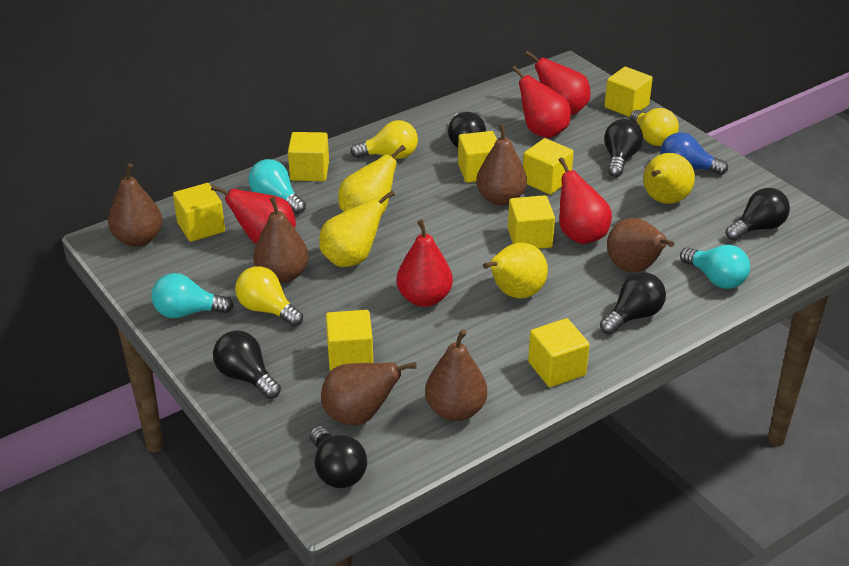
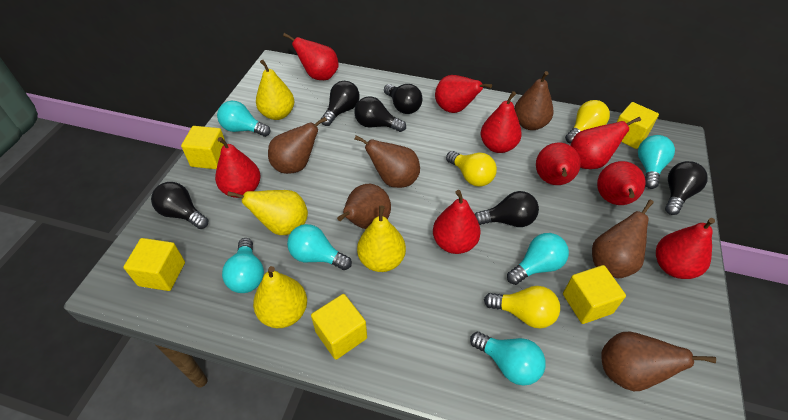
blue light bulb: [660,132,728,175] = 1 -> none = 0
red pear: [211,185,296,244] [396,220,453,307] [512,66,571,138] [525,51,591,115] [558,157,612,244] = 5 -> [215,137,261,198] [283,33,339,80] [433,190,481,254] [435,75,492,113] [481,91,522,153] [536,142,581,185] [570,117,641,169] [597,161,646,205] [656,218,715,279] = 9
turquoise light bulb: [151,273,234,318] [248,159,306,214] [680,245,750,289] = 3 -> [217,101,270,137] [222,238,264,293] [287,224,352,270] [470,332,546,386] [507,233,569,285] [638,135,675,189] = 6
yellow cube: [173,183,225,242] [288,132,329,181] [326,310,373,371] [458,131,497,183] [508,195,555,249] [523,138,574,195] [528,318,590,387] [604,67,653,117] = 8 -> [123,238,185,291] [181,126,225,169] [311,294,367,360] [563,265,626,324] [617,102,659,149] = 5

